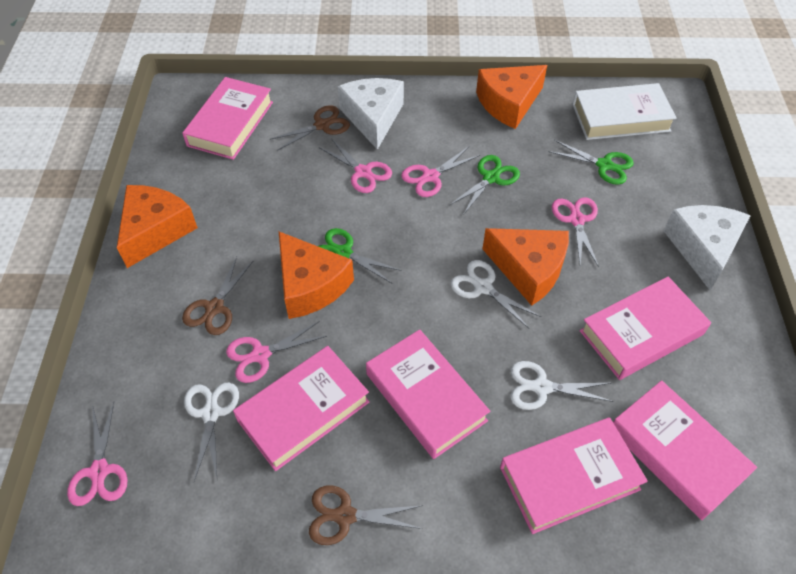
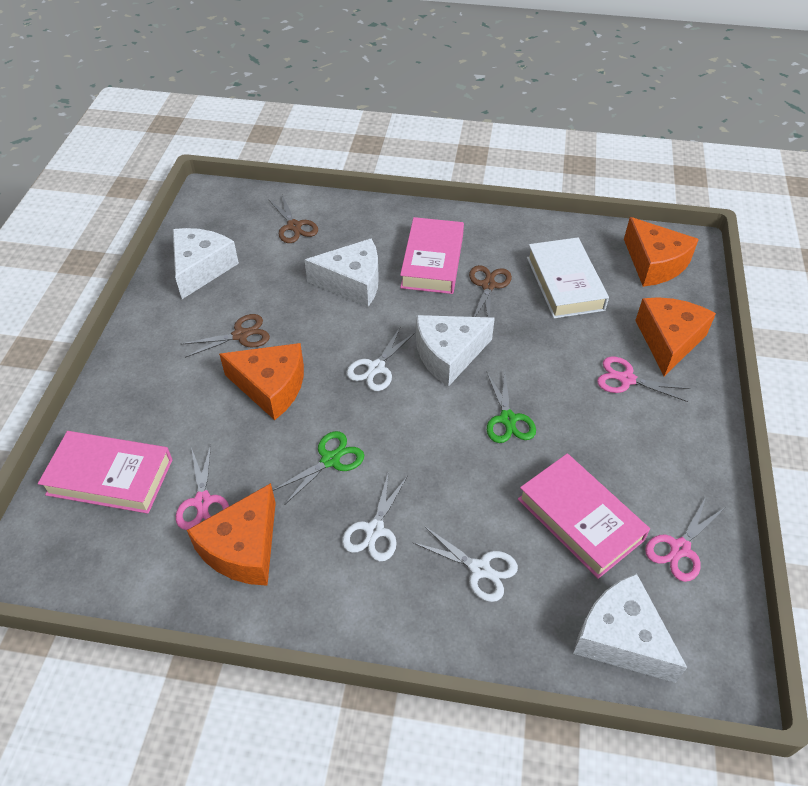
green scissors: [318,228,402,283] [450,155,520,215] [549,140,634,185] = 3 -> [273,431,364,505] [486,370,536,443] = 2
pink book: [182,77,273,160] [233,346,370,471] [366,329,490,459] [500,418,648,534] [580,277,711,380] [613,380,757,520] = 6 -> [38,431,172,514] [400,217,464,294] [518,454,650,579] = 3
pink scissors: [67,402,128,506] [226,321,327,383] [319,138,392,193] [401,147,480,197] [552,198,599,267] = 5 -> [176,444,229,530] [597,357,691,402] [645,497,724,582] = 3
white cheese: [338,78,404,150] [663,205,751,290] = 2 -> [173,228,239,299] [305,239,379,307] [416,315,495,387] [573,573,687,683] = 4

